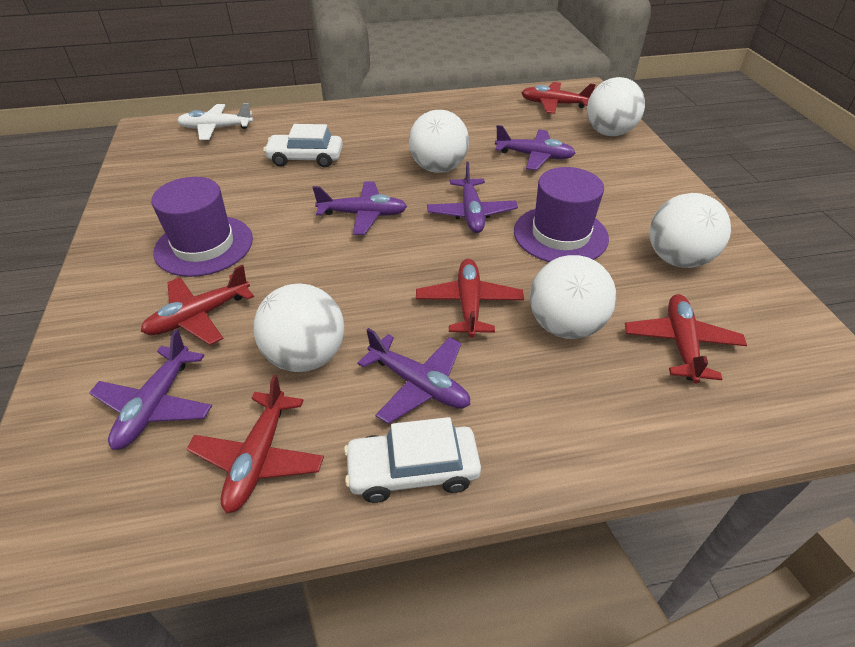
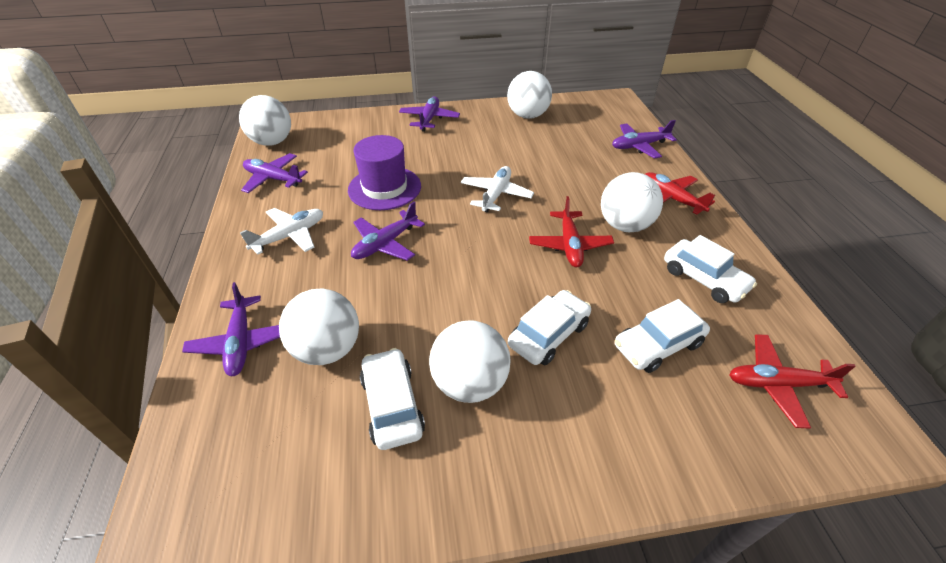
purple hat: [151,177,253,277] [514,167,609,262] = 2 -> [348,135,421,210] = 1
red plane: [141,265,254,345] [187,374,324,514] [416,259,524,338] [521,82,596,114] [625,294,747,383] = 5 -> [529,196,614,267] [645,172,715,215] [729,334,856,428] = 3
white car: [263,124,343,167] [344,417,481,503] = 2 -> [360,348,425,450] [508,290,591,365] [615,299,710,373] [664,235,757,303] = 4
white plane: [177,103,253,140] = 1 -> [240,208,323,255] [461,166,534,212] = 2

